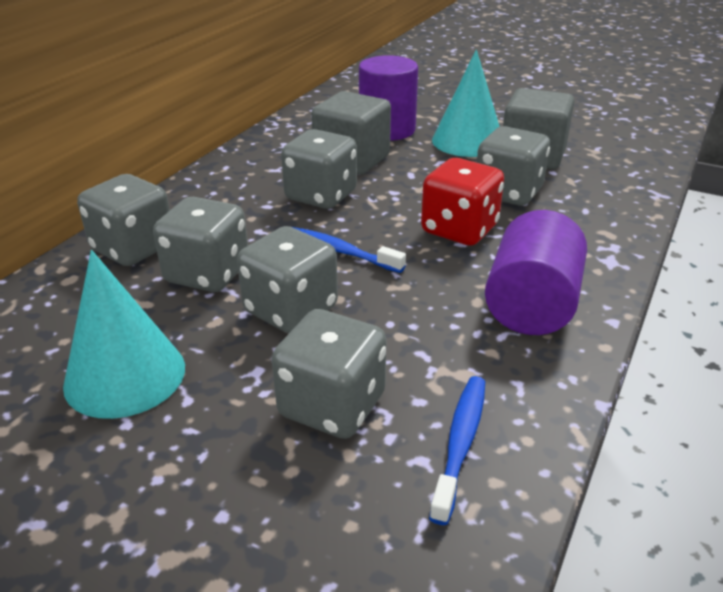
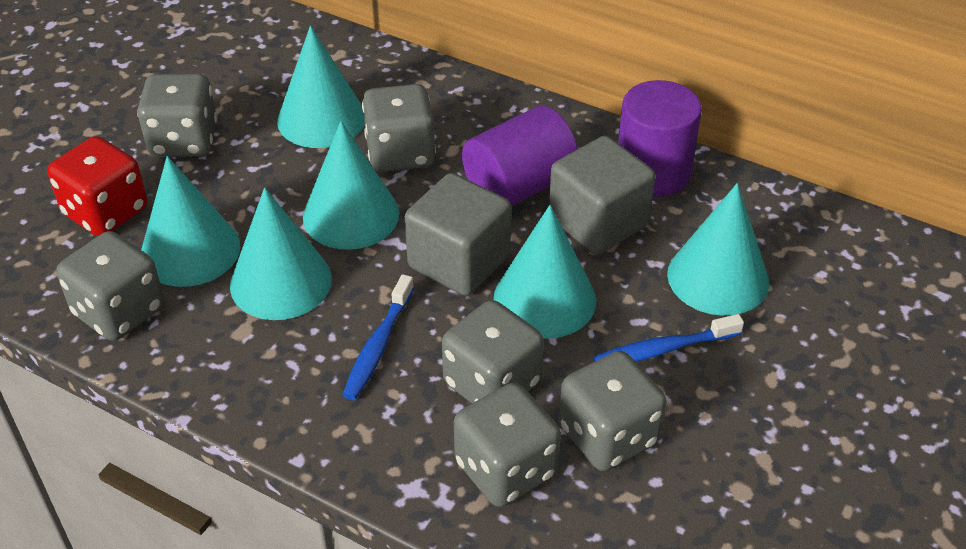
turquoise cone: [63,250,185,419] [432,50,500,157] = 2 -> [141,156,240,287] [230,187,332,320] [277,26,365,148] [303,121,399,250] [494,205,596,339] [667,183,769,316] = 6

